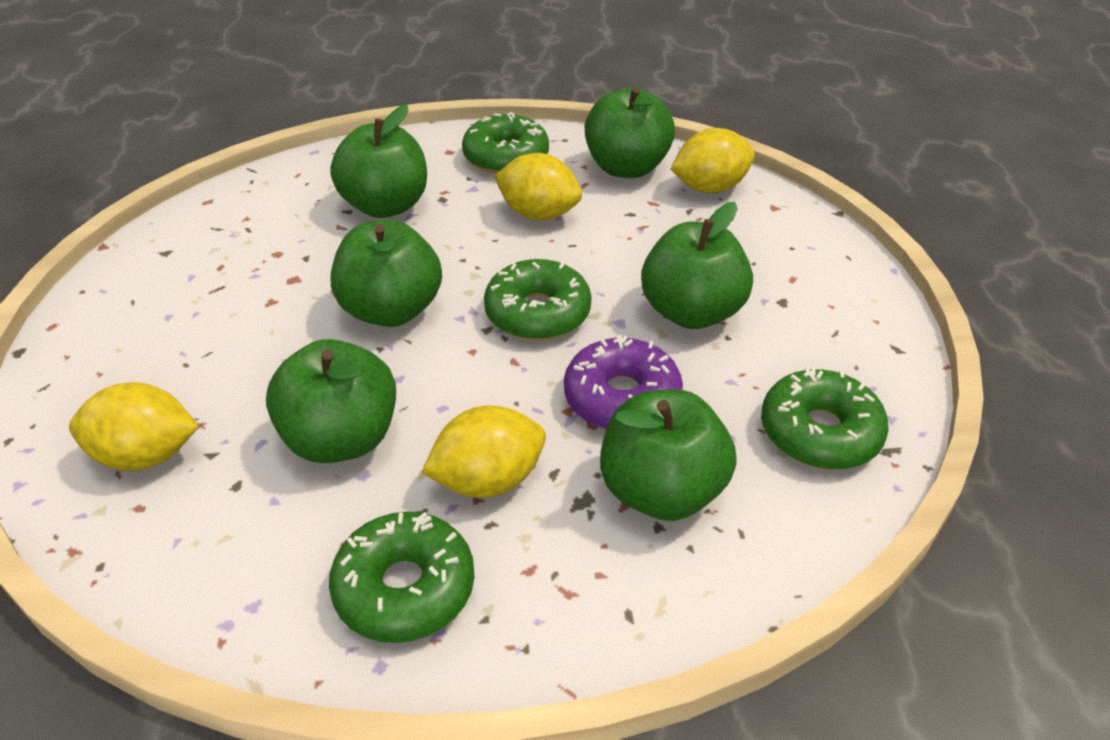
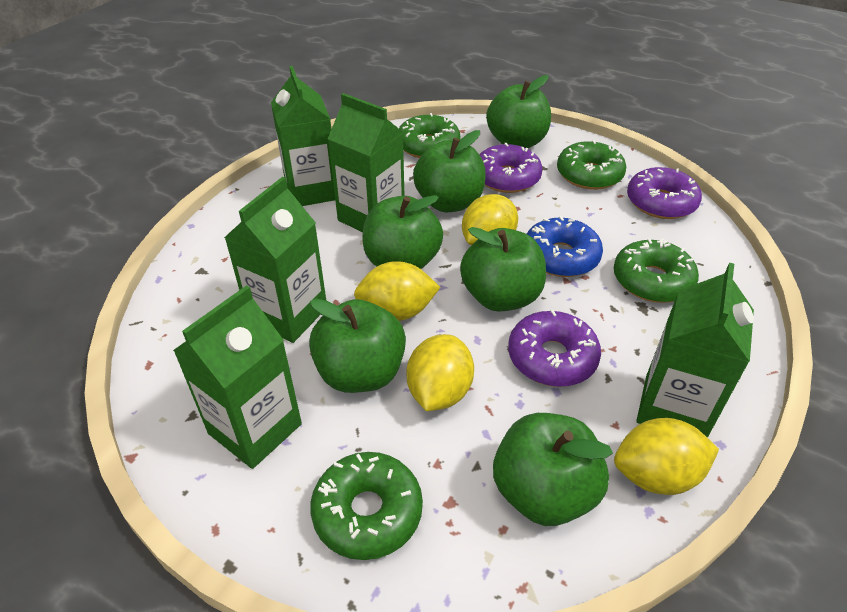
blue donut: none = 0 -> [527,216,603,277] = 1
green carton: none = 0 -> [173,285,302,469] [224,177,326,343] [271,66,335,206] [328,93,404,232] [636,263,754,438] = 5
purple donut: [564,334,683,429] = 1 -> [479,143,542,193] [508,310,601,387] [627,167,702,219] = 3

